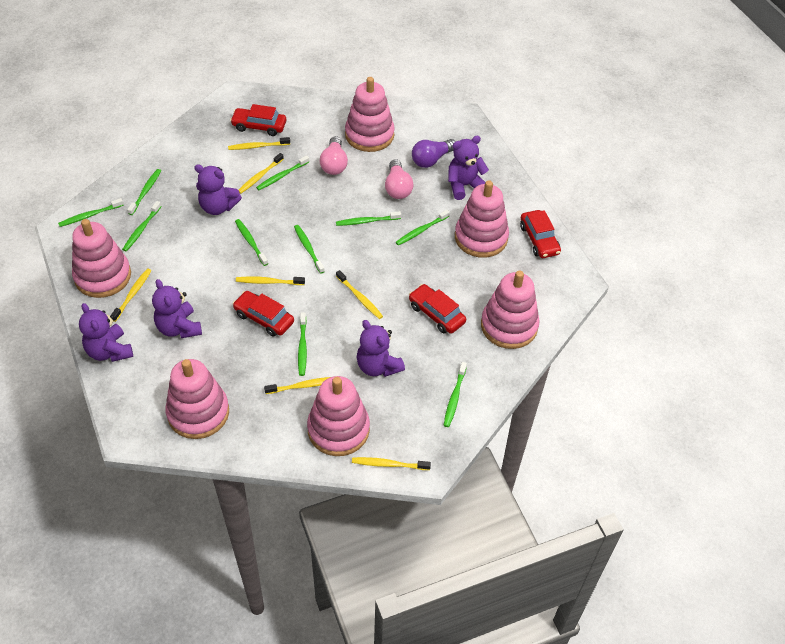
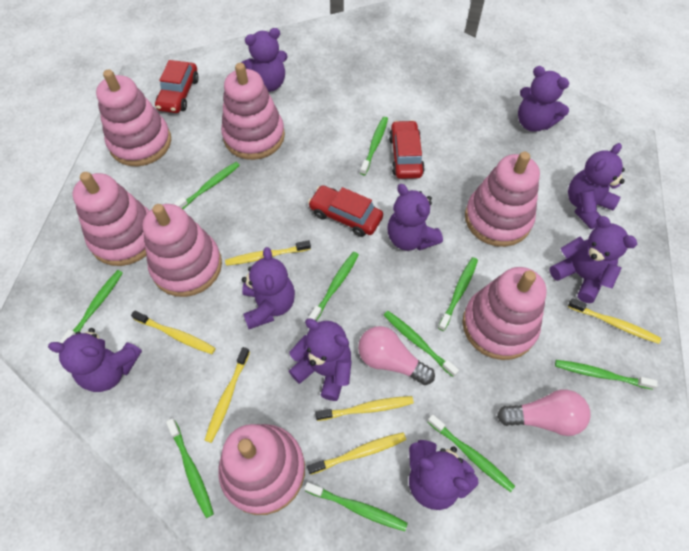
pink stacking toy: [72,219,131,298] [165,359,229,439] [307,376,370,456] [345,77,395,152] [455,180,509,258] [481,271,539,349] = 6 -> [73,172,149,266] [96,69,171,166] [142,204,222,297] [218,424,305,515] [221,63,285,160] [462,267,547,360] [465,152,540,247] = 7
purple light bulb: [412,139,455,168] = 1 -> none = 0
purple teddy bear: [79,303,133,362] [152,279,202,338] [194,164,242,215] [357,320,405,377] [448,136,489,200] = 5 -> [48,328,142,392] [241,28,288,92] [242,247,295,329] [289,318,352,401] [387,184,443,251] [409,440,479,510] [518,66,569,132] [550,216,637,303] [568,143,625,229] = 9
red car: [230,104,286,136] [233,291,294,337] [409,284,466,334] [520,210,561,258] = 4 -> [155,60,199,113] [308,185,383,237] [389,120,425,179] = 3
yellow toothbrush: [110,268,152,322] [228,137,290,150] [236,277,305,285] [239,153,284,194] [264,377,330,394] [336,270,383,319] [352,457,431,470] = 7 -> [131,310,216,354] [204,347,250,443] [225,240,311,266] [307,432,406,475] [315,396,414,421] [568,298,661,344] = 6

